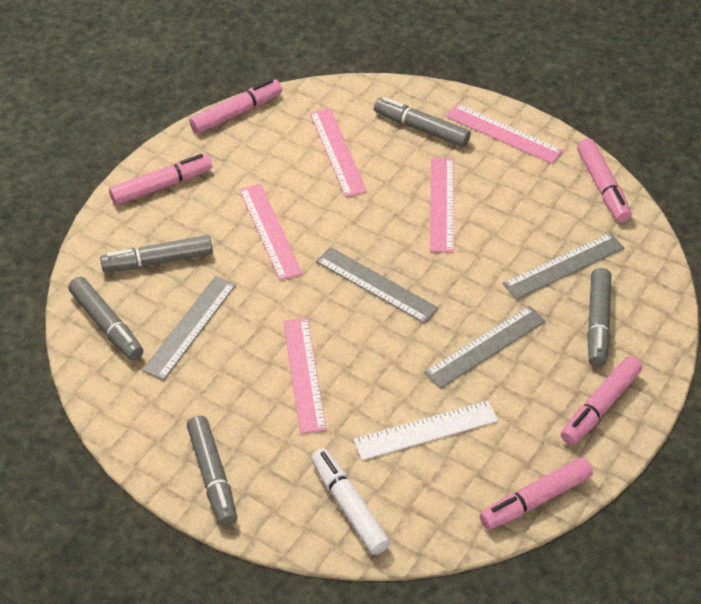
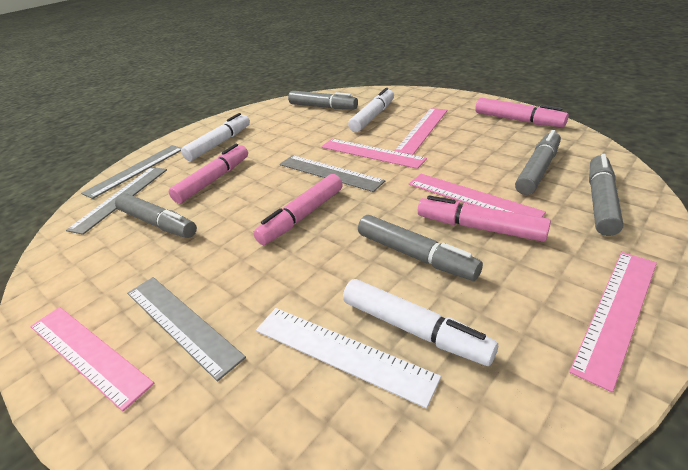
pink marker: [109,154,212,205] [189,79,282,134] [480,457,593,530] [561,356,642,445] [577,138,632,223] = 5 -> [169,144,248,204] [253,174,343,245] [418,195,551,242] [475,98,569,127] = 4
white marker: [311,448,390,555] = 1 -> [181,113,250,161] [343,279,498,366] [348,88,394,132] = 3

